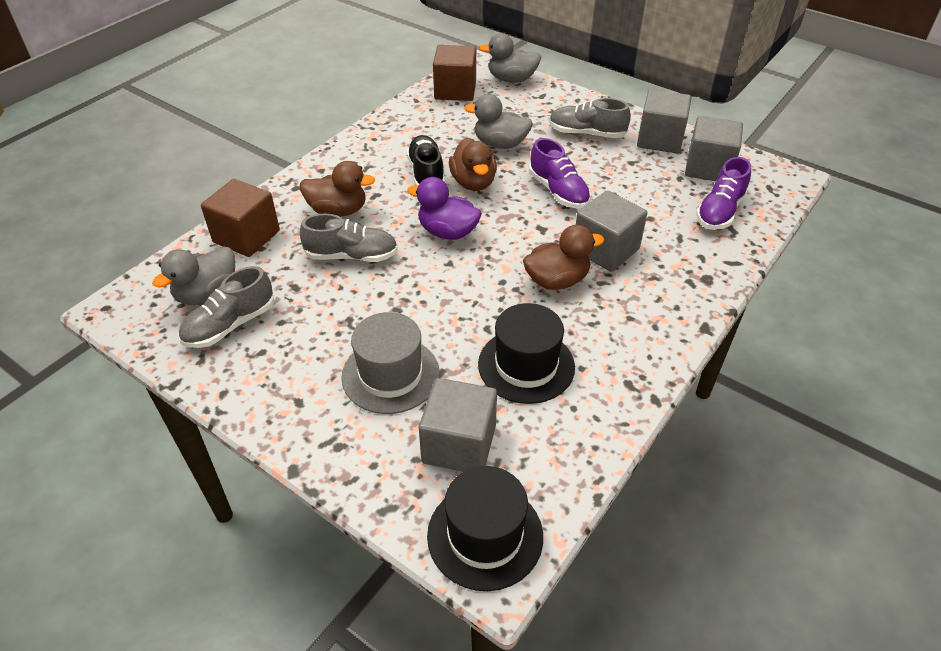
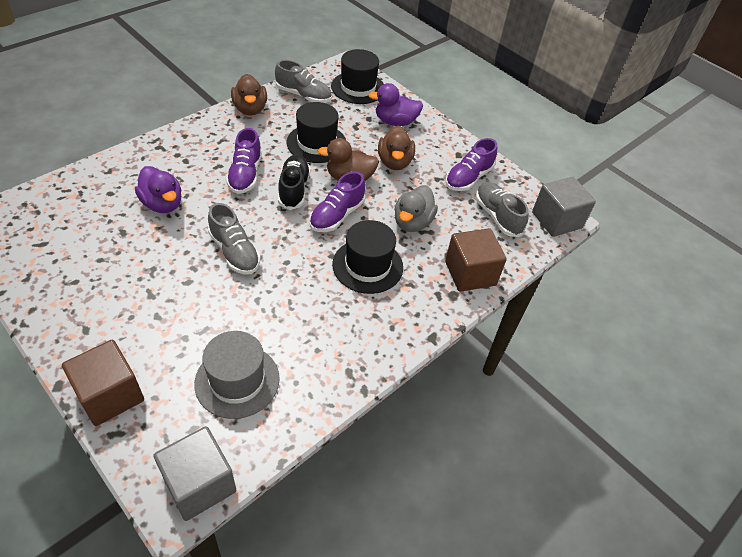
black hat: [427,466,543,591] [478,303,575,404] = 2 -> [287,102,346,163] [331,49,384,104] [333,220,403,294] = 3
grey cube: [419,378,497,472] [576,190,648,272] [637,89,692,153] [685,116,743,181] = 4 -> [153,426,236,521] [532,177,596,237] = 2
grey duck: [152,247,235,305] [464,94,533,149] [479,33,541,83] = 3 -> [394,185,438,232] = 1
purple duck: [407,177,482,240] = 1 -> [135,166,181,213] [368,83,423,126] = 2
purple shoe: [529,138,591,209] [696,157,751,230] = 2 -> [226,128,262,194] [310,172,365,232] [445,138,497,191] = 3

